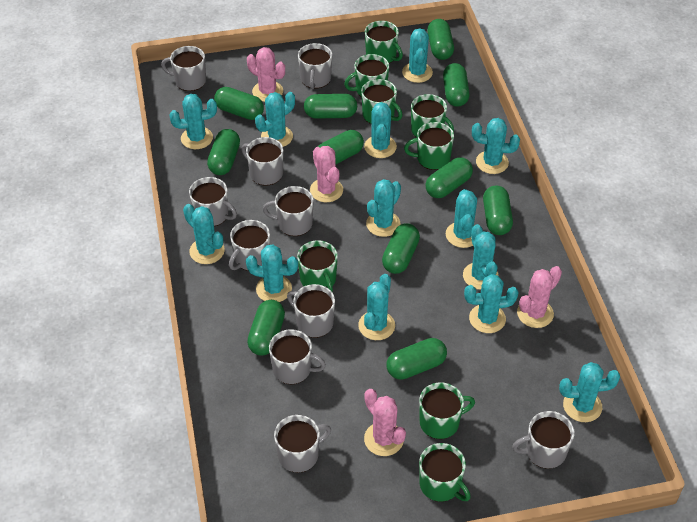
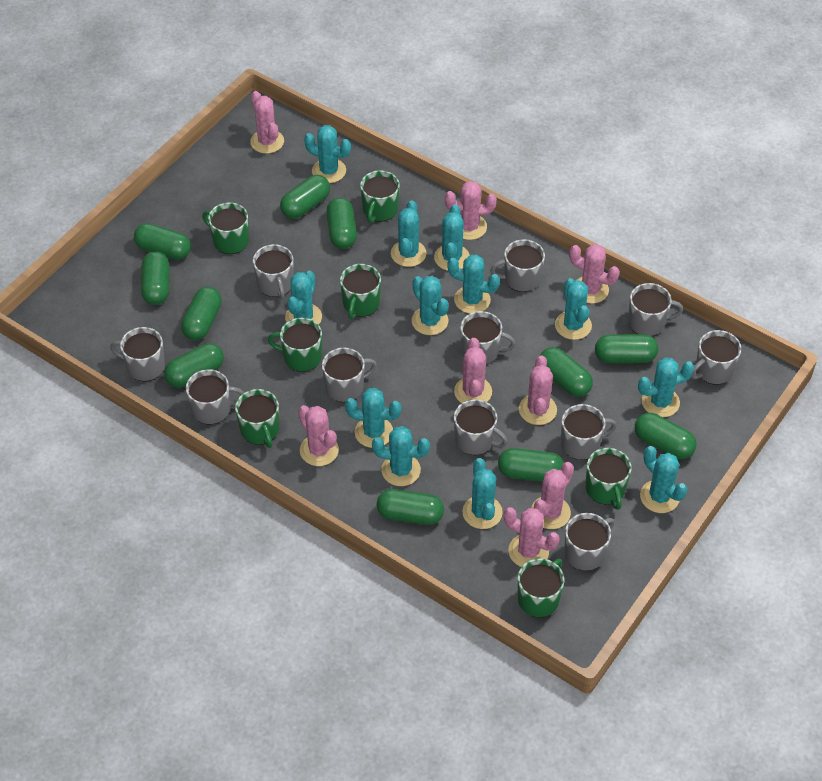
green mug: [297,240,338,292] [344,54,389,97] [361,79,402,124] [365,21,403,63] [404,122,454,170] [411,94,454,138] [419,382,475,439] [419,443,471,502] = 8 -> [202,202,249,254] [235,389,279,448] [268,318,322,372] [340,264,381,319] [360,170,400,223] [518,558,564,617] [586,448,632,510] = 7
grey mug: [161,46,206,91] [189,177,237,226] [229,220,270,271] [241,137,283,186] [263,186,314,236] [269,329,326,384] [274,415,331,473] [287,284,335,338] [298,43,332,89] [512,411,574,469] = 10 -> [110,327,165,381] [186,369,244,425] [253,244,294,299] [322,348,377,402] [454,399,508,455] [460,311,516,365] [490,239,545,292] [561,404,617,460] [564,513,615,571] [628,283,683,336] [691,330,741,385] = 11
pink cactus: [247,47,285,102] [310,146,343,202] [364,389,406,456] [517,266,562,328] = 4 -> [250,91,284,154] [298,405,339,466] [445,181,497,240] [454,338,492,403] [504,507,560,567] [519,355,557,425] [531,462,574,529] [569,244,620,304] = 8
turquoise cactus: [169,94,217,149] [183,204,225,264] [246,244,298,302] [255,92,295,147] [358,274,395,340] [364,102,397,158] [366,179,401,237] [402,28,433,83] [446,189,477,248] [463,224,499,290] [464,274,518,333] [472,118,520,174] [559,362,620,422] = 13 -> [285,271,322,325] [304,125,351,183] [345,388,402,448] [372,426,430,486] [391,200,426,267] [412,276,449,335] [434,204,470,271] [447,254,500,313] [462,458,503,529] [555,278,592,340] [638,357,694,417] [640,446,688,513] = 12

